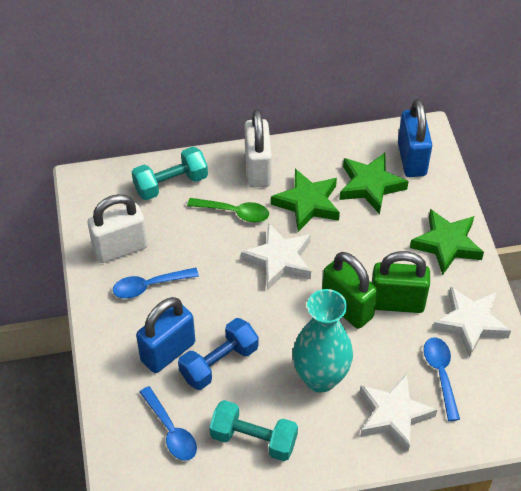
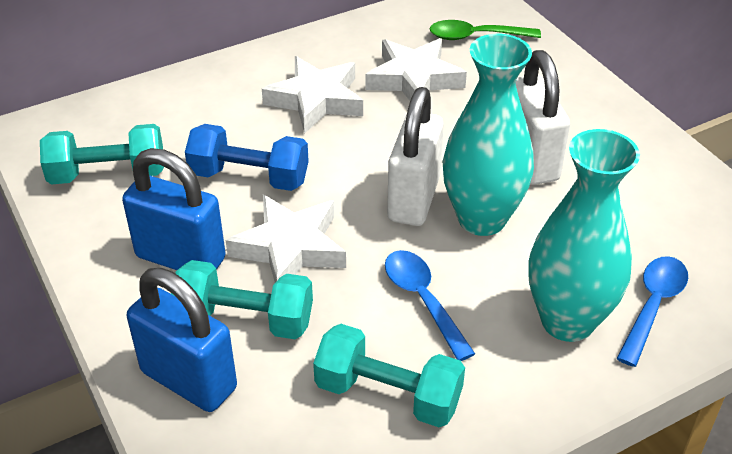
blue spoon: [113,267,199,299] [140,386,197,461] [424,337,460,421] = 3 -> [385,250,475,361] [616,256,688,367] = 2
green padlock: [322,252,378,329] [372,251,430,313] = 2 -> none = 0
green star: [271,169,340,232] [339,153,409,214] [410,209,484,275] = 3 -> none = 0
turquoise dumbbell: [132,147,208,200] [209,400,298,461] = 2 -> [40,124,164,185] [171,260,313,339] [313,324,465,427] = 3
turquoise vase: [293,289,353,393] = 1 -> [442,34,534,236] [528,129,640,342] = 2

